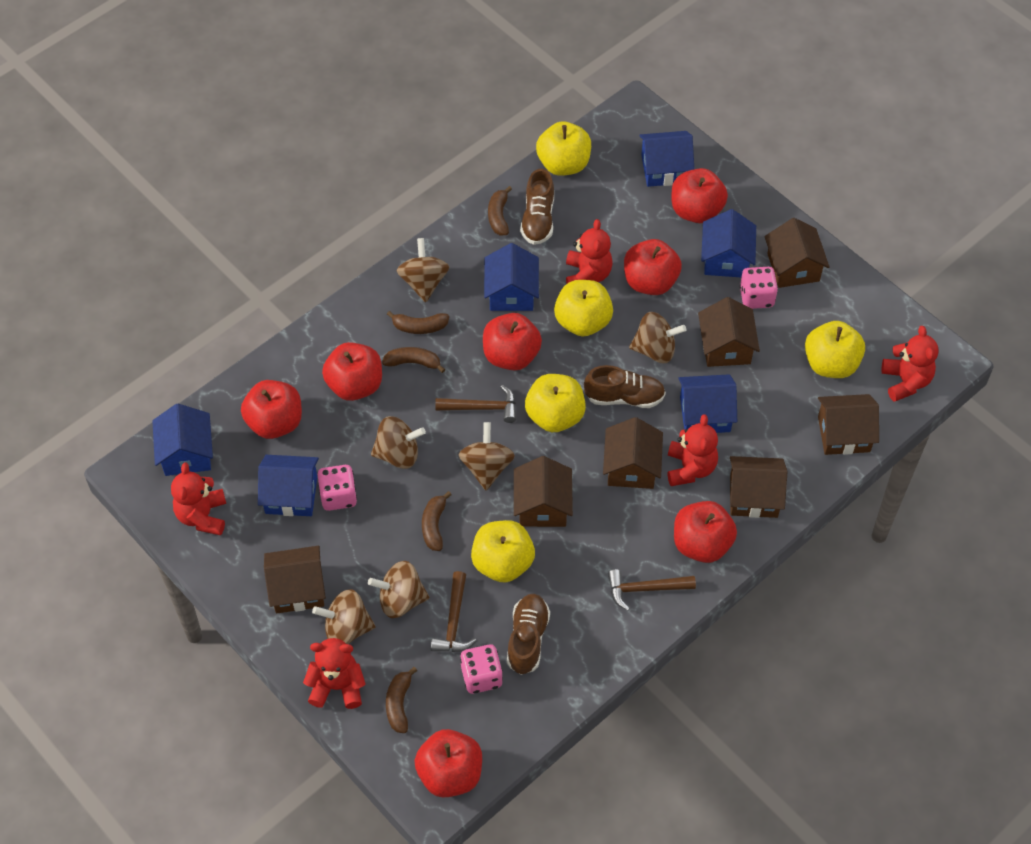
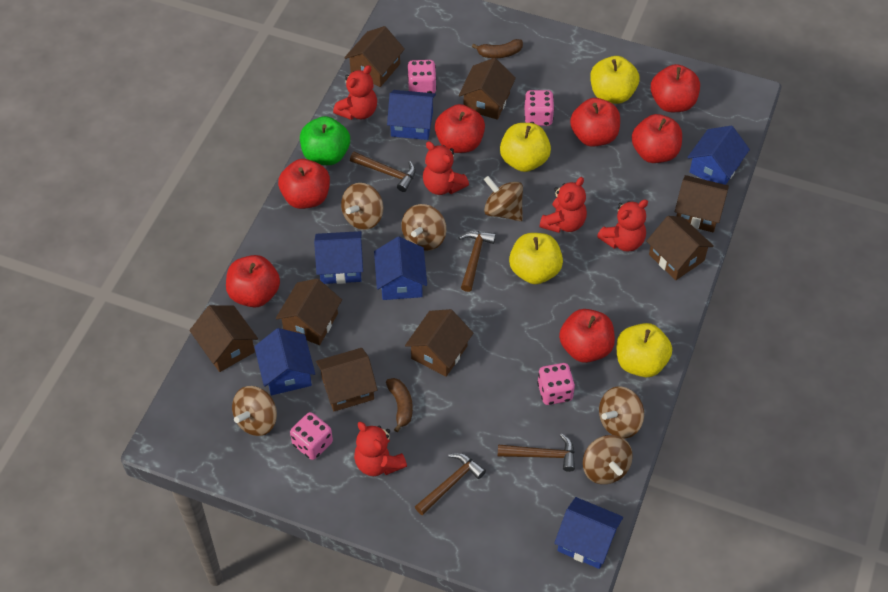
brown banana: [382,347,445,373] [386,667,417,733] [387,311,449,334] [422,491,452,551] [488,186,512,235] = 5 -> [386,378,413,432] [472,39,523,58] = 2
brown hammer: [431,571,476,652] [435,385,516,423] [608,569,696,611] = 3 -> [350,152,416,192] [415,453,486,515] [459,231,496,292] [498,433,575,472] = 4
brown house: [264,546,326,613] [514,456,573,527] [603,417,663,489] [698,297,760,367] [730,456,787,518] [765,218,830,288] [818,394,879,455] = 7 -> [189,305,258,372] [276,278,342,345] [316,348,378,411] [344,26,405,87] [405,309,474,377] [459,58,516,120] [646,216,714,280] [675,175,729,232] = 8
brown shoe: [507,594,550,675] [520,168,554,245] [584,365,666,408] = 3 -> none = 0
green apple: none = 0 -> [300,116,350,165] = 1
pink dice: [318,465,357,511] [460,644,503,694] [739,267,778,309] = 3 -> [290,412,333,460] [408,60,437,93] [524,90,554,126] [537,363,575,405] = 4
yellow apple: [471,520,535,583] [525,374,586,432] [536,121,591,176] [554,280,613,337] [805,321,865,378] = 5 -> [500,123,551,172] [509,233,563,284] [590,56,639,104] [617,323,672,377] = 4

